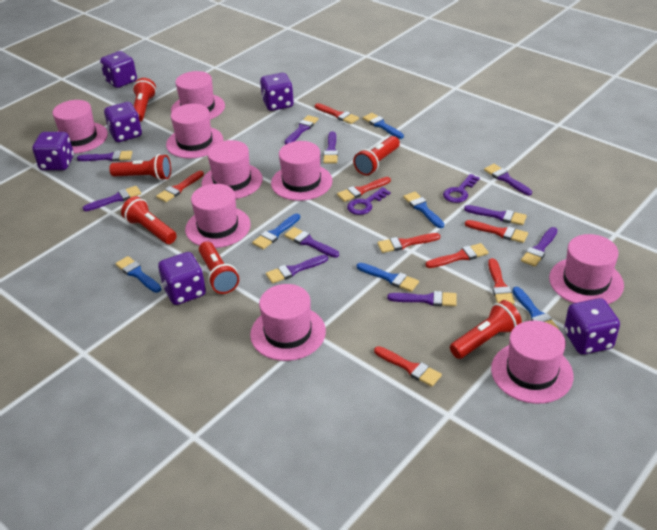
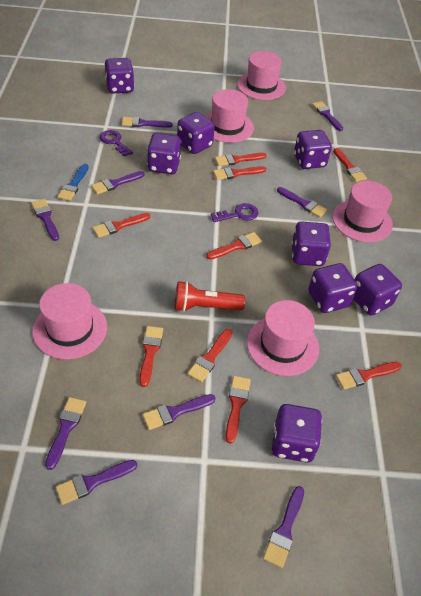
blue brush: [115,256,161,293] [252,213,300,249] [357,263,419,292] [363,113,404,139] [403,192,444,228] [512,287,559,329] = 6 -> [57,164,89,201] = 1
pink hat: [53,100,108,154] [166,104,223,159] [171,71,225,119] [185,184,251,248] [202,140,263,199] [250,284,326,361] [271,141,332,201] [491,321,574,404] [549,234,624,304] = 9 -> [32,283,107,359] [205,89,254,143] [237,51,286,100] [247,300,319,376] [332,181,393,242] = 5
purple brush: [77,150,132,161] [83,186,141,211] [266,255,328,284] [285,115,319,145] [285,227,339,258] [323,131,338,163] [387,291,457,306] [464,205,527,225] [484,164,532,195] [521,227,558,267] = 10 -> [31,199,59,241] [45,397,86,470] [56,460,137,505] [91,171,144,194] [122,117,173,128] [143,394,216,430] [263,486,304,568] [277,187,327,218] [312,101,343,131] = 9
purple dice: [32,132,74,170] [100,51,137,88] [104,102,142,142] [158,252,206,305] [260,73,294,111] [564,298,620,355] = 6 -> [105,58,134,94] [147,133,181,174] [177,112,215,154] [272,404,322,463] [291,221,331,266] [294,130,332,169] [308,263,358,313] [353,264,402,315] = 8
red brush: [156,171,204,202] [315,103,359,124] [337,177,391,202] [374,346,442,387] [377,233,440,253] [425,243,489,268] [465,220,528,243] [488,258,515,305] = 8 -> [93,213,150,238] [139,326,163,387] [188,329,232,382] [206,232,262,259] [213,166,266,180] [215,153,266,166] [225,376,251,444] [333,148,367,182] [336,362,402,390] = 9
red flashlight: [109,154,171,181] [121,196,177,244] [133,78,156,122] [199,242,239,294] [353,136,400,175] [450,300,522,359] = 6 -> [175,281,245,312] = 1

